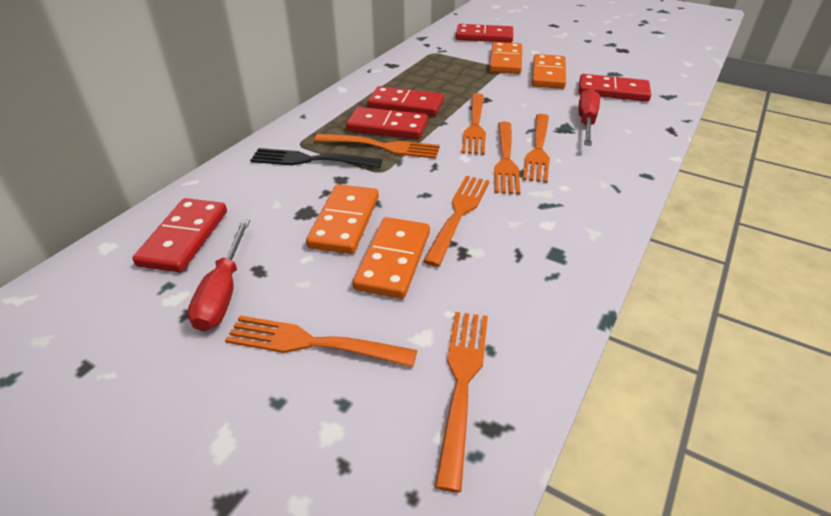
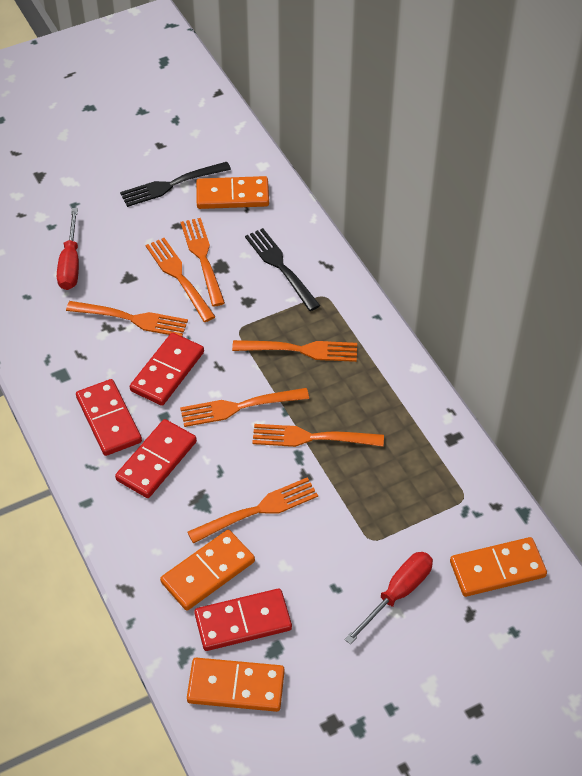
black fork: [250,148,382,168] = 1 -> [120,162,231,207] [245,228,320,311] = 2
red domino: [133,198,227,273] [346,107,428,139] [367,86,444,116] [456,24,513,43] [579,74,651,102] = 5 -> [76,379,142,456] [115,419,197,498] [130,333,204,406] [194,588,292,651] = 4

